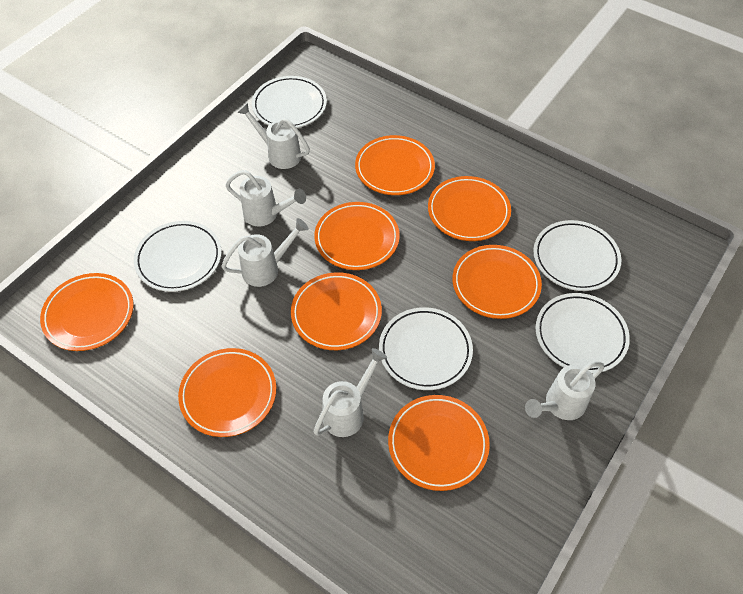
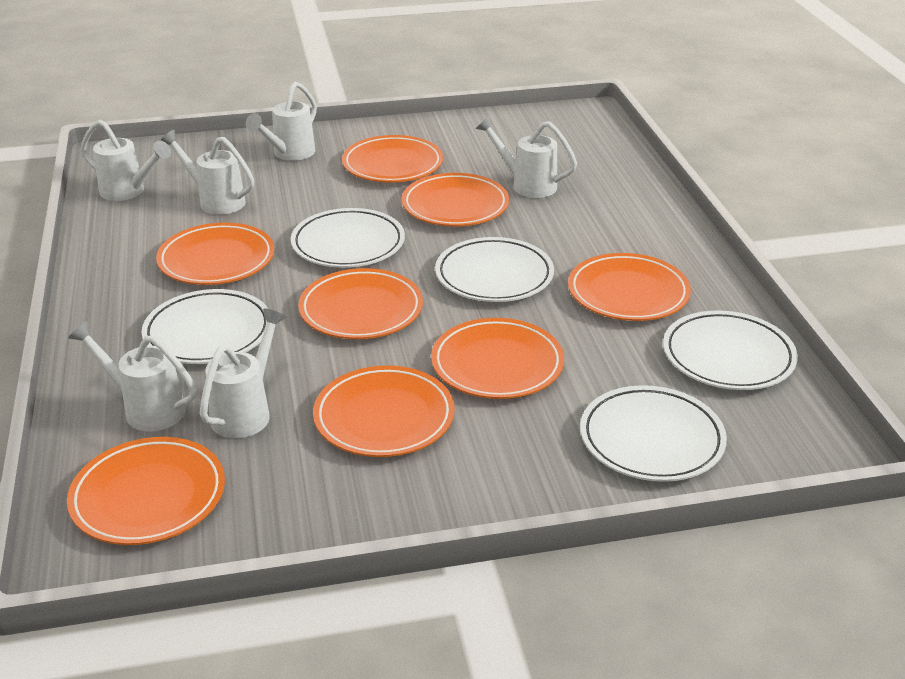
white watering can: [221,218,309,287] [226,170,306,226] [237,103,310,169] [313,348,387,437] [525,361,604,420] = 5 -> [68,321,197,432] [81,120,171,201] [160,130,254,215] [200,308,287,438] [246,82,317,161] [476,116,577,198] = 6

